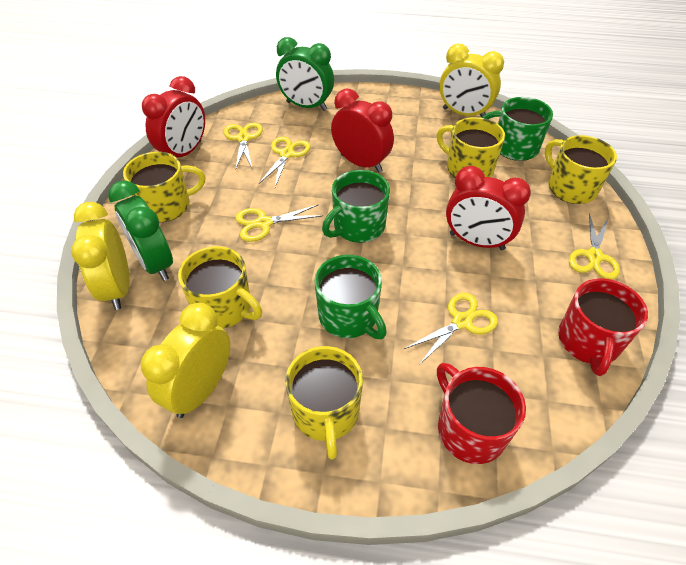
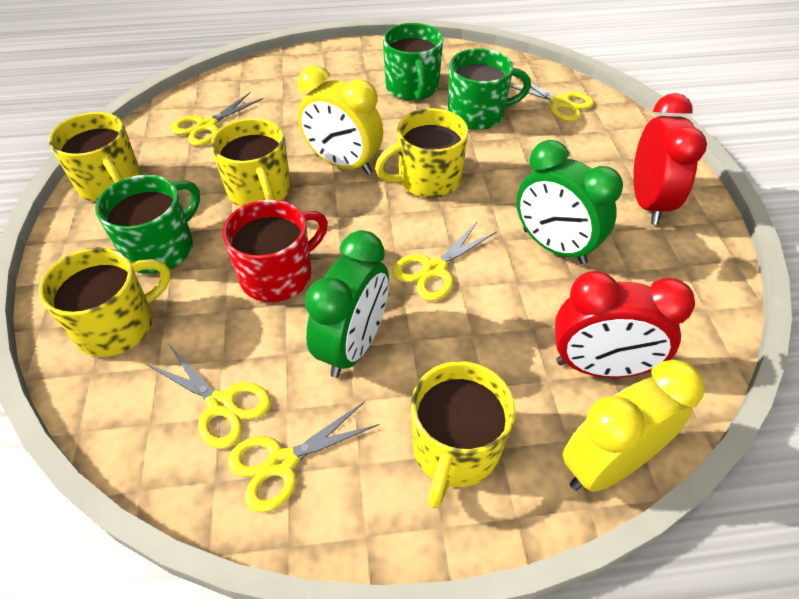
red clock: [142,76,205,157] [331,88,394,172] [446,166,531,250] = 3 -> [555,271,695,378] [633,93,707,225] = 2
red mug: [437,363,526,464] [558,278,648,376] = 2 -> [222,199,328,302] = 1
yellow clock: [71,202,129,310] [141,303,230,418] [439,44,504,118] = 3 -> [298,65,383,175] [563,360,705,492] = 2

